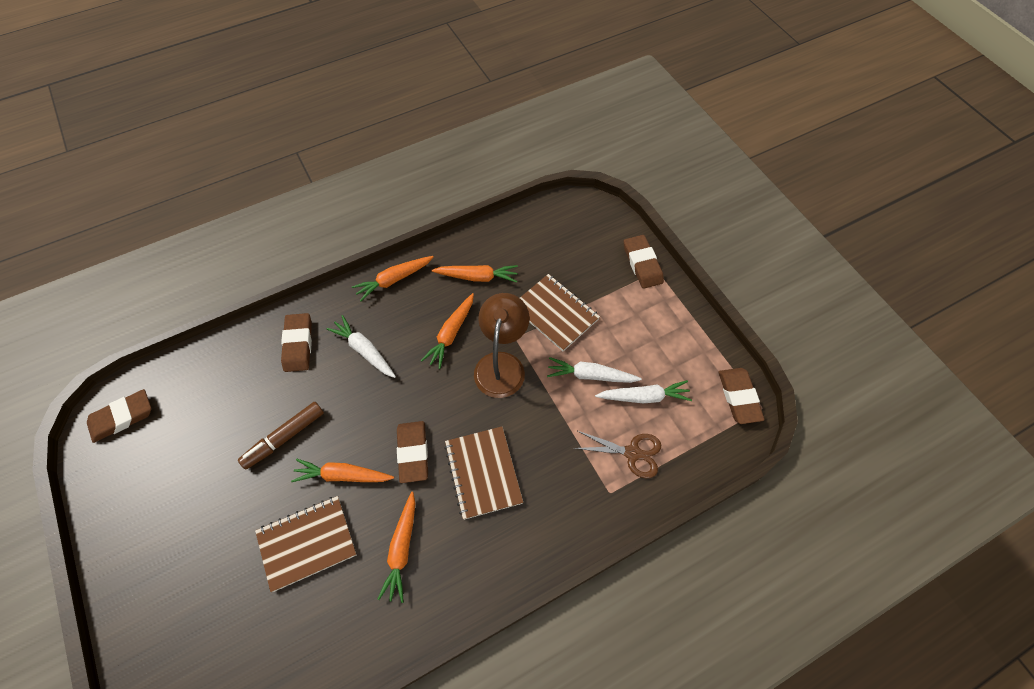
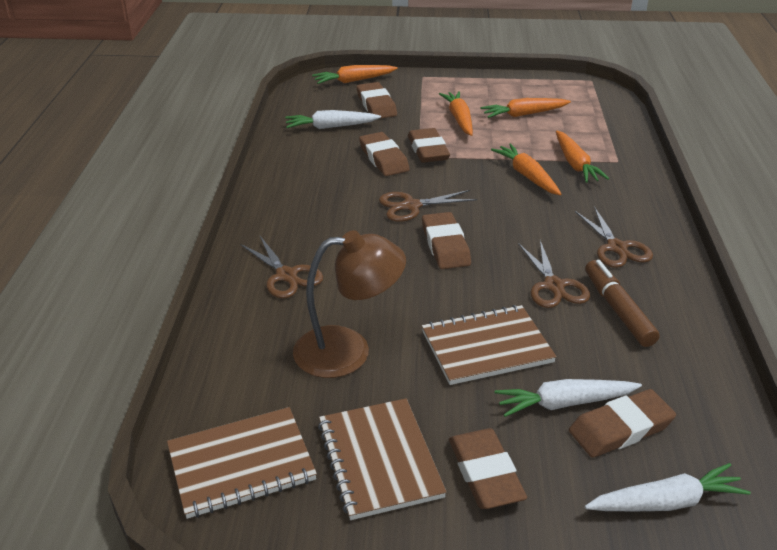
brown eraser: [87,389,151,443] [281,313,312,372] [397,421,428,483] [624,235,664,289] [718,368,765,424] = 5 -> [357,82,397,119] [359,132,410,176] [408,128,450,163] [422,212,471,269] [449,428,527,509] [569,389,676,458] = 6
brown scissors: [573,431,661,478] = 1 -> [240,236,323,298] [379,190,477,222] [519,240,590,308] [575,207,653,268] = 4

